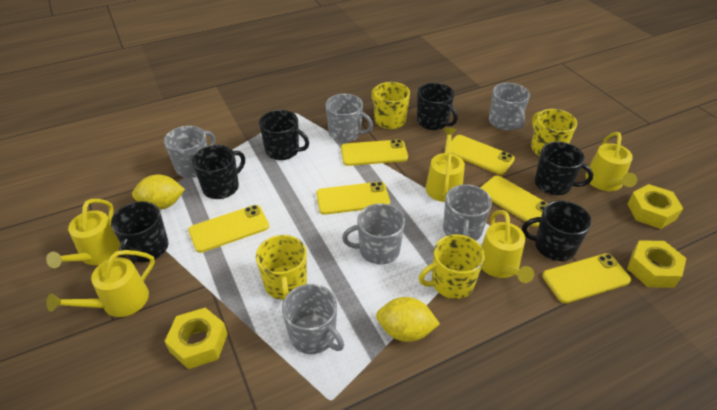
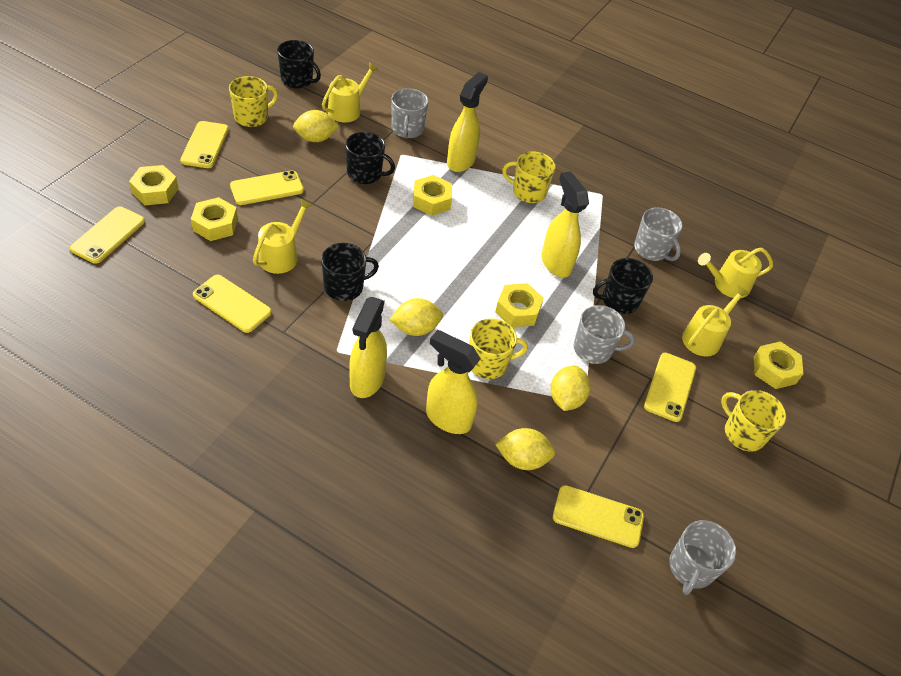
black mug: [111,201,169,263] [192,145,245,199] [259,110,309,160] [417,83,458,130] [522,200,592,261] [534,141,593,195] = 6 -> [277,40,321,89] [321,243,379,301] [345,132,395,184] [593,258,653,314] = 4
grey mug: [164,126,215,178] [282,284,344,354] [325,94,373,142] [342,203,405,264] [443,184,492,241] [489,83,530,130] = 6 -> [391,88,429,138] [574,305,635,364] [634,208,683,261] [669,520,736,595] = 4
yellow lemon: [132,175,185,210] [376,297,440,342] = 2 -> [293,110,339,142] [389,298,443,336] [495,428,555,470] [551,366,590,411] = 4
yellow nut: [164,308,228,369] [627,184,683,229] [627,240,686,288] = 3 -> [129,165,179,205] [191,197,238,241] [413,175,452,216] [495,283,544,327] [754,341,804,389] = 5
yellow spray bottle: none = 0 -> [349,297,387,398] [426,330,481,434] [447,72,488,172] [541,171,589,277] = 4
yellow watering can: [46,199,121,268] [46,250,155,317] [426,128,465,202] [481,210,534,283] [585,132,637,191] = 5 -> [253,198,312,274] [322,62,378,123] [682,285,749,357] [698,248,773,298] = 4

